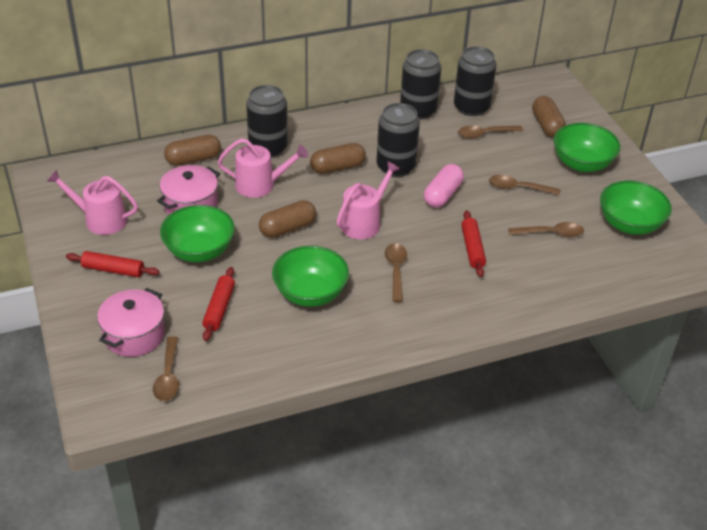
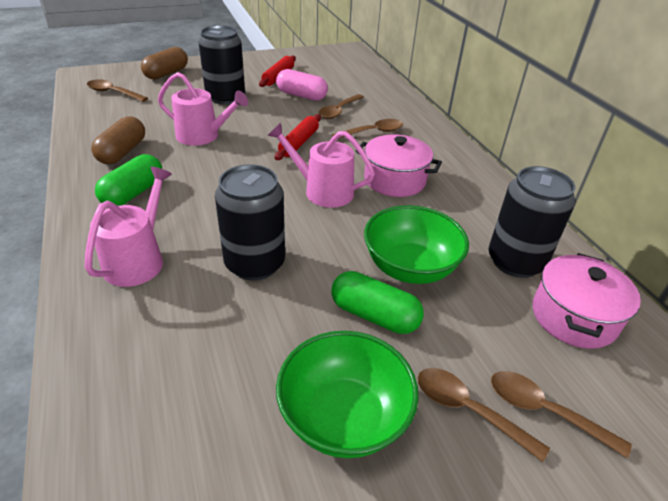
black can: [246,85,288,158] [376,103,420,177] [400,49,442,120] [454,46,497,116] = 4 -> [198,25,245,105] [215,164,285,280] [489,166,575,278] = 3
brown capsule: [164,134,221,166] [259,200,316,238] [310,143,366,174] [532,96,566,137] = 4 -> [91,116,145,164] [141,47,188,80] = 2
green bowl: [160,205,235,262] [272,246,349,307] [554,123,621,172] [600,181,672,235] = 4 -> [276,331,419,458] [364,205,469,284] = 2
green capsule: none = 0 -> [95,154,162,206] [331,271,424,334] = 2
red rolling pin: [66,251,160,277] [202,267,235,341] [461,210,486,277] = 3 -> [259,55,296,87] [274,114,321,160] = 2

